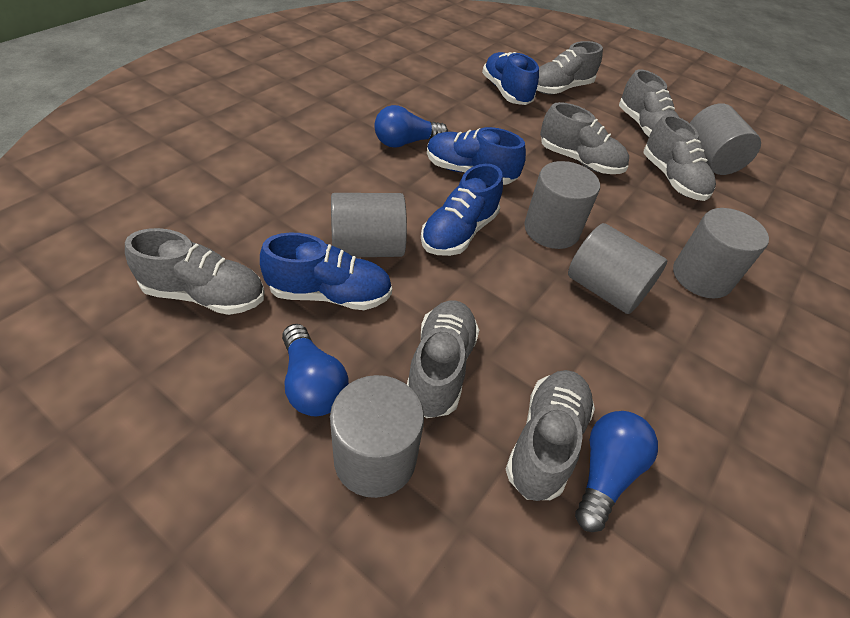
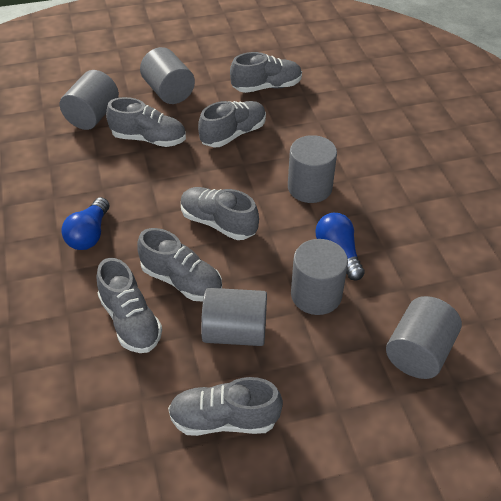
blue light bulb: [282,324,349,416] [374,105,448,148] [575,411,658,532] = 3 -> [61,197,109,250] [315,213,365,281] = 2
blue shoe: [260,232,392,310] [421,164,503,256] [427,127,526,185] [482,52,539,105] = 4 -> none = 0

